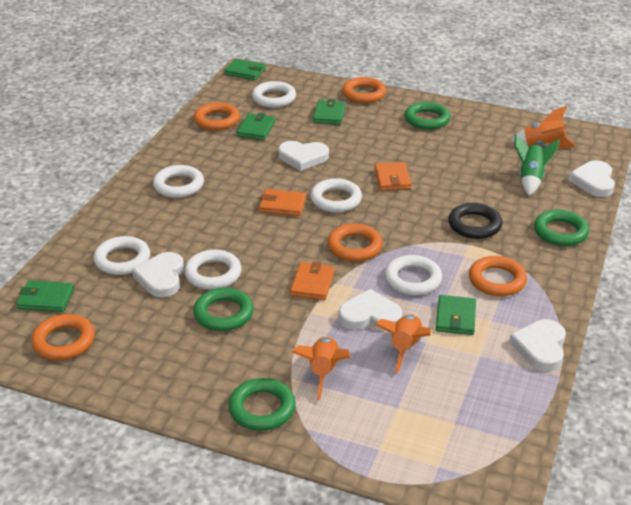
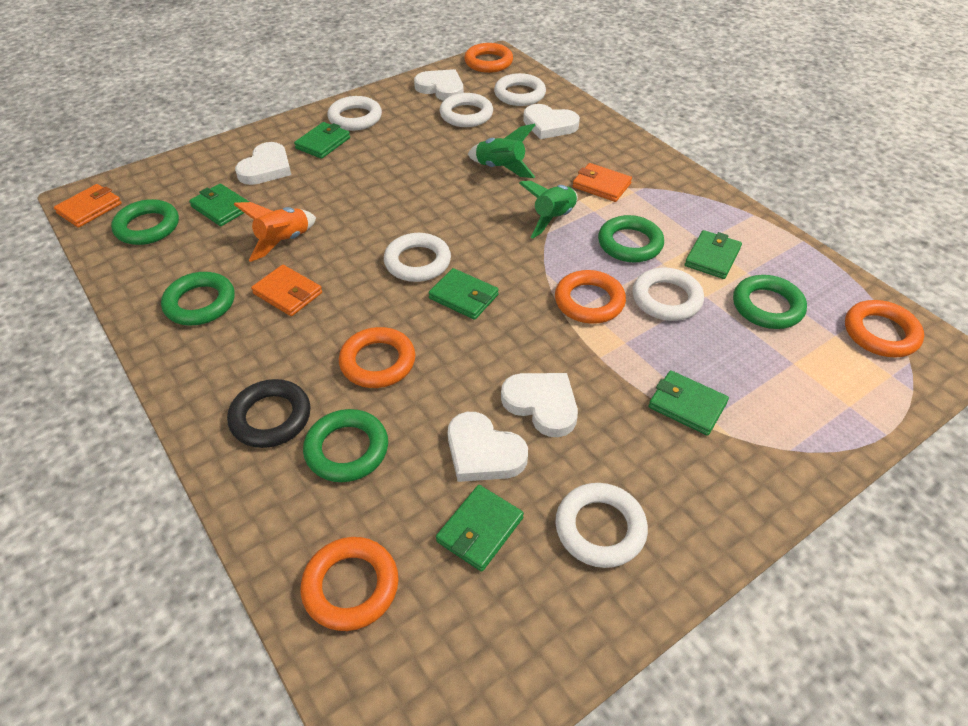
green ring: [193,287,254,331] [228,378,296,431] [405,102,451,130] [534,209,589,246] = 4 -> [111,199,179,245] [161,272,235,325] [303,409,388,482] [598,215,664,262] [733,275,807,329] = 5
green rocket: [515,134,559,196] = 1 -> [468,124,535,178] [519,181,578,238] = 2
green wallet: [17,280,74,312] [224,59,266,80] [237,113,275,140] [313,99,346,125] [436,295,476,335] = 5 -> [189,184,249,226] [294,122,350,159] [429,268,499,320] [436,485,524,572] [649,370,729,436] [685,230,742,279] = 6
orange rocket: [292,337,350,400] [374,314,431,374] [511,105,576,148] = 3 -> [233,202,316,262] = 1

